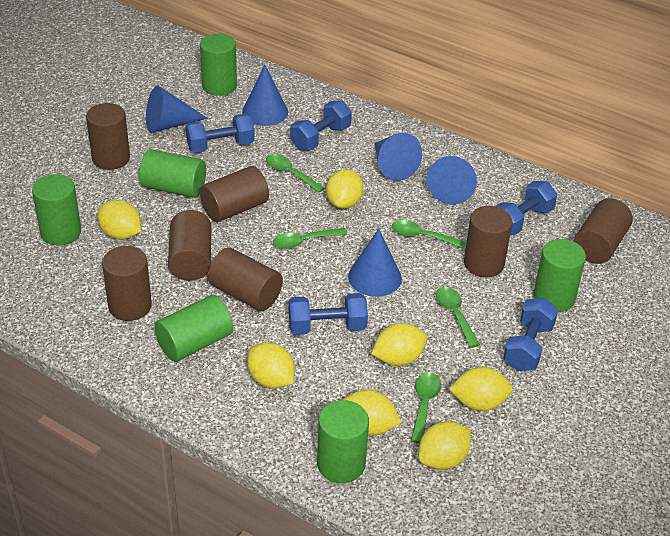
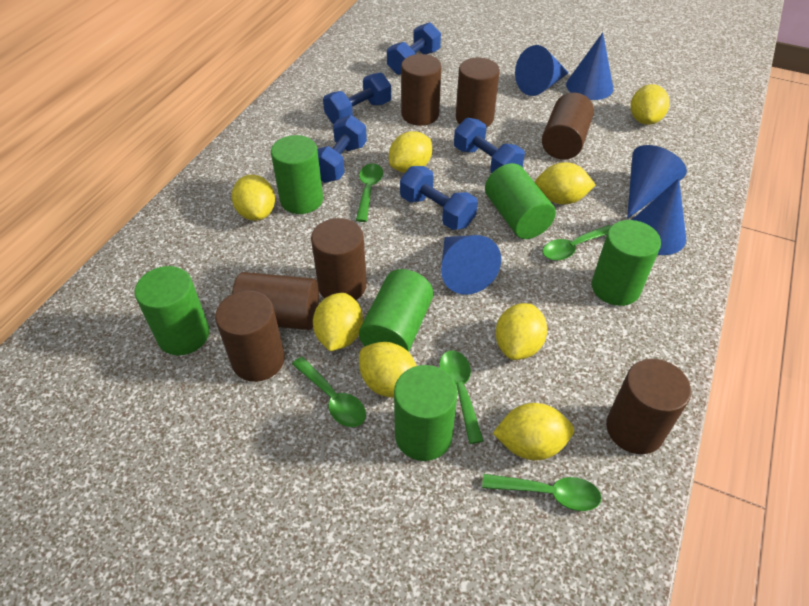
yellow lemon: [97,200,141,240] [247,342,295,388] [326,169,363,209] [343,390,402,436] [371,323,427,366] [418,421,471,470] [449,367,512,411] = 7 -> [232,175,275,221] [313,293,363,351] [359,342,417,398] [389,131,432,173] [493,403,574,460] [495,303,547,360] [535,162,596,204] [631,84,670,125] = 8

